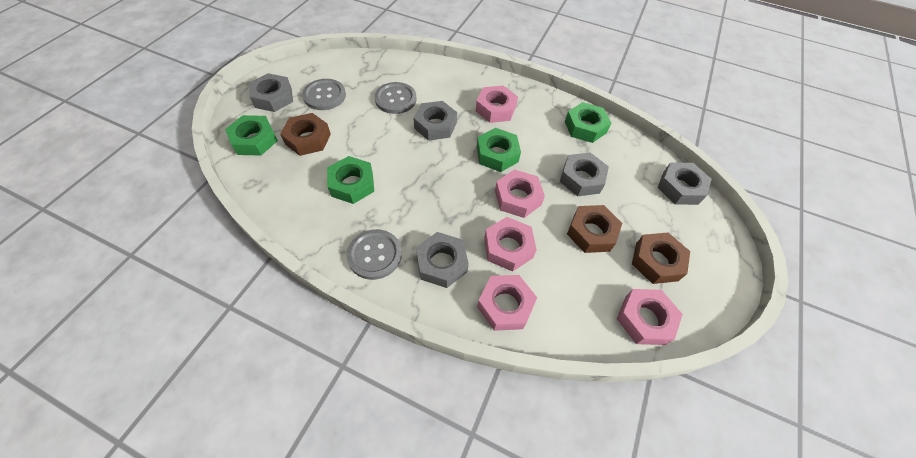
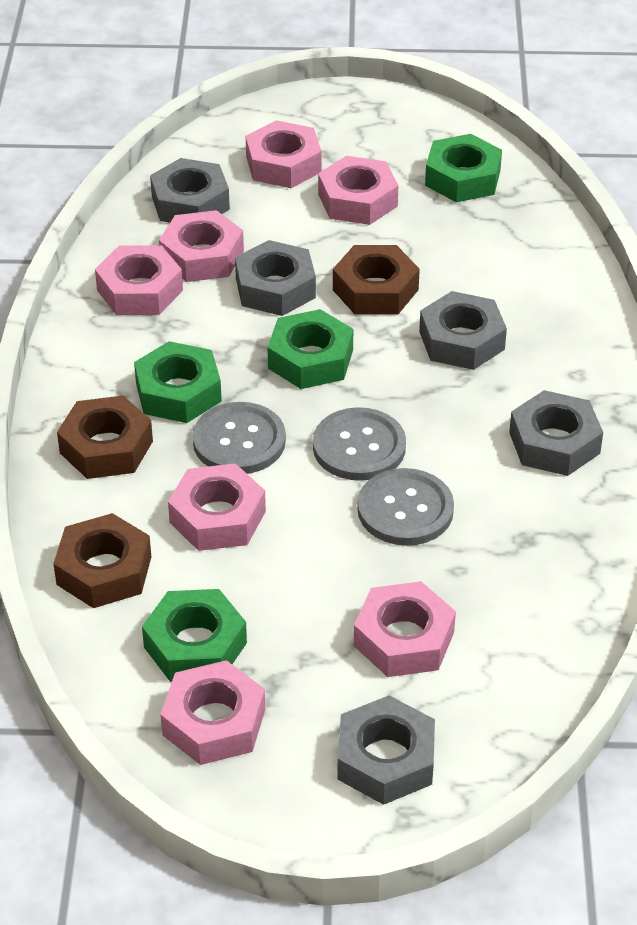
pink nut: [476,85,518,123] [477,275,537,331] [484,217,537,272] [495,169,545,218] [617,289,683,345] = 5 -> [95,245,183,315] [159,210,244,282] [160,660,265,765] [168,463,266,551] [246,120,322,188] [318,156,398,225] [354,581,456,677] = 7

